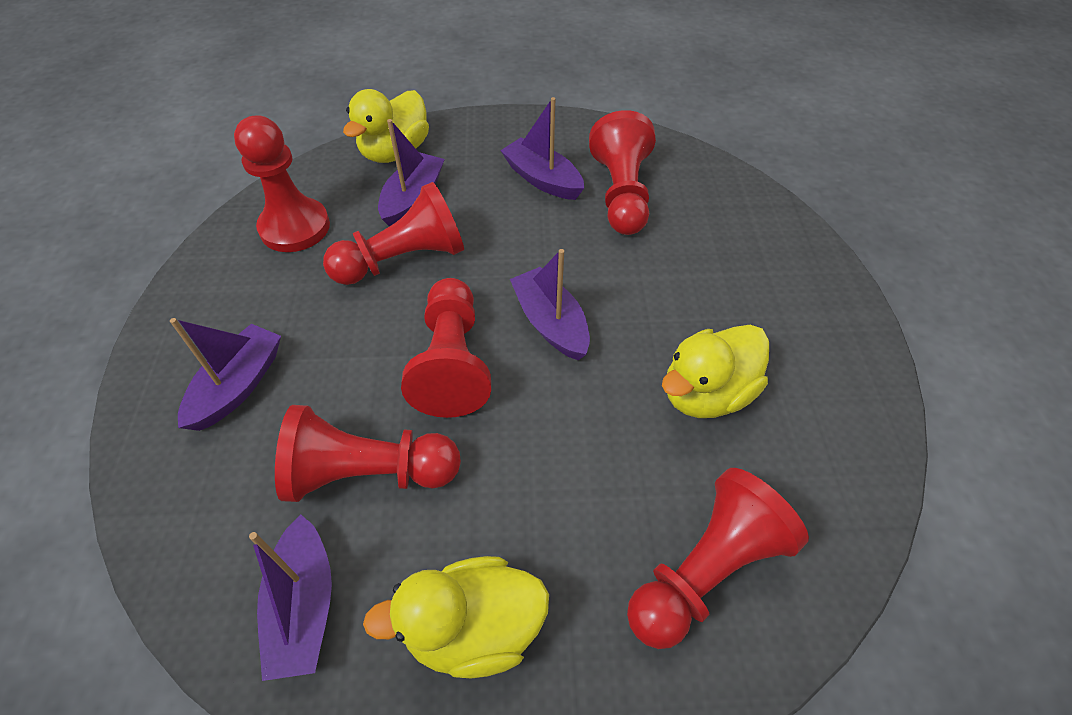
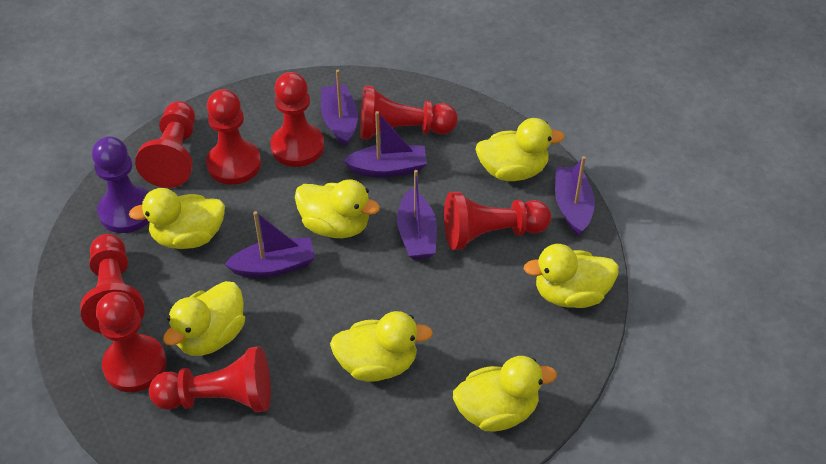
purple pawn: none = 0 -> [92,136,149,233] = 1
red pawn: [234,115,330,252] [275,405,461,502] [323,182,464,285] [401,278,491,418] [589,110,656,235] [627,468,809,649] = 6 -> [80,234,145,333] [96,292,167,392] [135,101,195,188] [149,346,271,413] [206,89,261,185] [270,72,324,167] [360,85,458,140] [444,192,551,250] = 8
yellow duck: [343,89,429,163] [363,556,549,679] [662,325,769,418] = 3 -> [129,188,225,249] [163,281,245,356] [295,179,380,238] [330,311,433,382] [453,356,557,431] [475,118,565,181] [524,244,619,308] = 7

